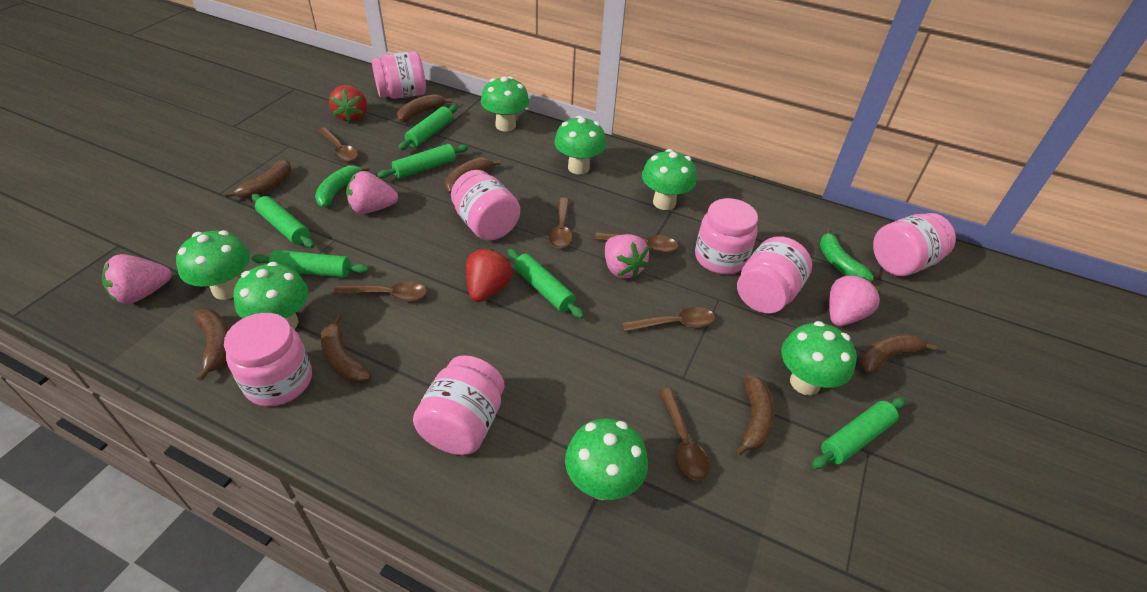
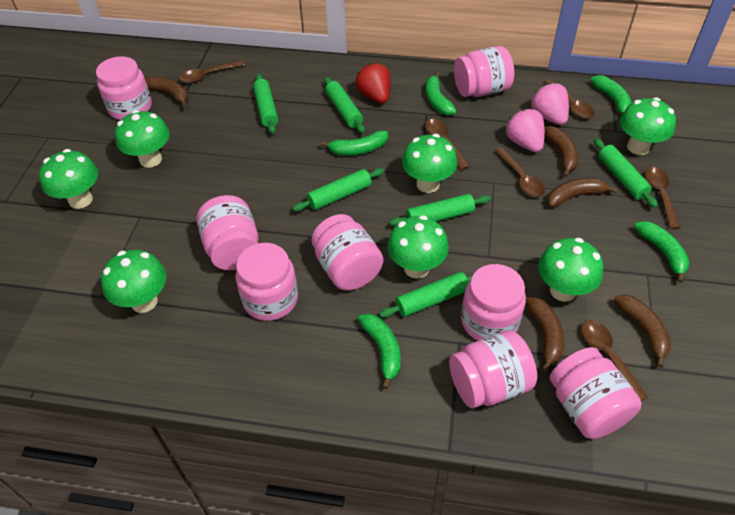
brown banana: [194,308,229,381] [225,159,291,198] [321,315,371,383] [397,94,452,123] [445,157,501,194] [734,374,774,456] [860,334,937,374] = 7 -> [145,76,188,108] [526,297,564,373] [545,126,578,177] [547,178,617,207] [614,294,671,368] = 5
green banana: [315,165,370,207] [820,228,874,281] = 2 -> [321,130,388,155] [358,313,401,389] [426,72,457,115] [591,75,632,116] [634,221,689,283] = 5
pink jar: [224,313,312,407] [372,51,426,99] [413,355,505,455] [451,170,520,241] [695,198,758,274] [737,236,812,314] [873,213,956,276] = 7 -> [96,57,152,120] [197,195,258,270] [236,243,298,321] [311,214,383,290] [449,330,537,408] [454,46,514,97] [461,264,526,341] [550,347,642,439] = 8
pink strawberry: [102,254,172,304] [346,171,398,214] [605,234,649,279] [829,274,881,326] = 4 -> [505,109,545,152] [530,83,569,125] = 2
red strawberry: [329,85,367,122] [466,248,512,302] = 2 -> [356,62,390,104] = 1

